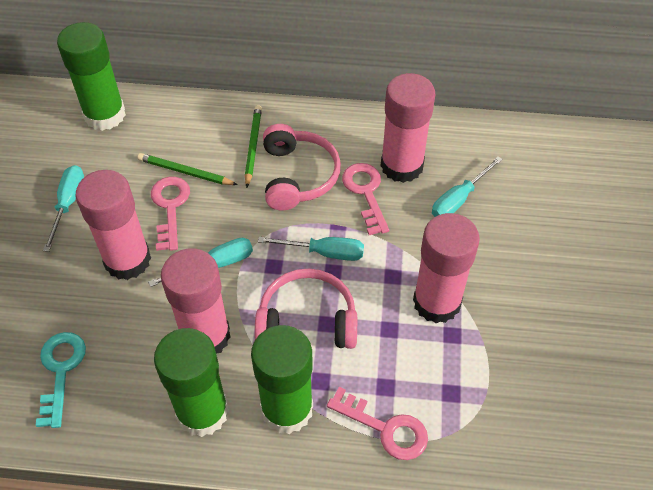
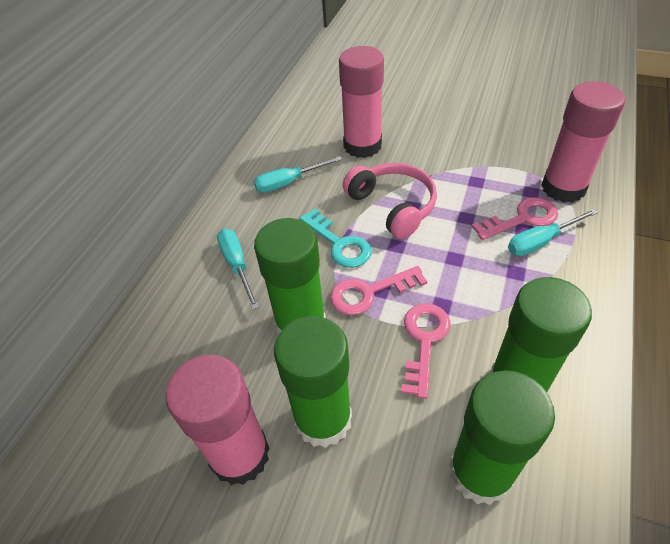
green glue stick: [57,22,126,131] [154,328,229,437] [251,325,313,434] = 3 -> [254,218,326,334] [274,316,352,448] [449,370,555,505] [490,277,592,393] = 4
green pencil: [137,153,238,185] [245,105,262,188] = 2 -> none = 0
pink glue stick: [75,170,151,280] [161,248,230,354] [381,73,435,183] [413,213,480,323] = 4 -> [166,355,270,485] [339,46,384,158] [541,81,625,203] = 3
pink headphones: [255,269,357,349] [263,124,341,210] = 2 -> [343,163,437,239] = 1
turquoise screwdriver: [43,165,84,252] [148,238,253,287] [258,237,364,261] [432,156,503,217] = 4 -> [217,229,259,310] [254,156,343,193] [508,209,598,256] = 3

